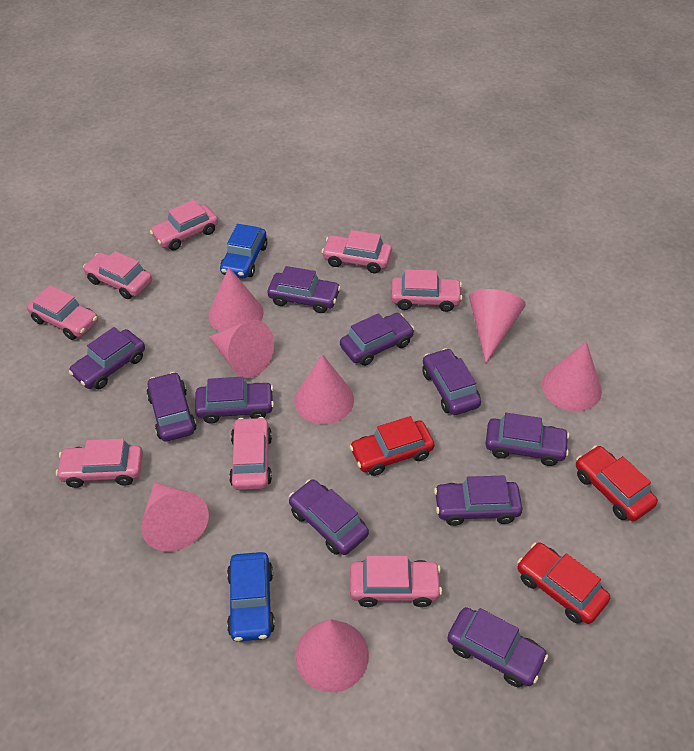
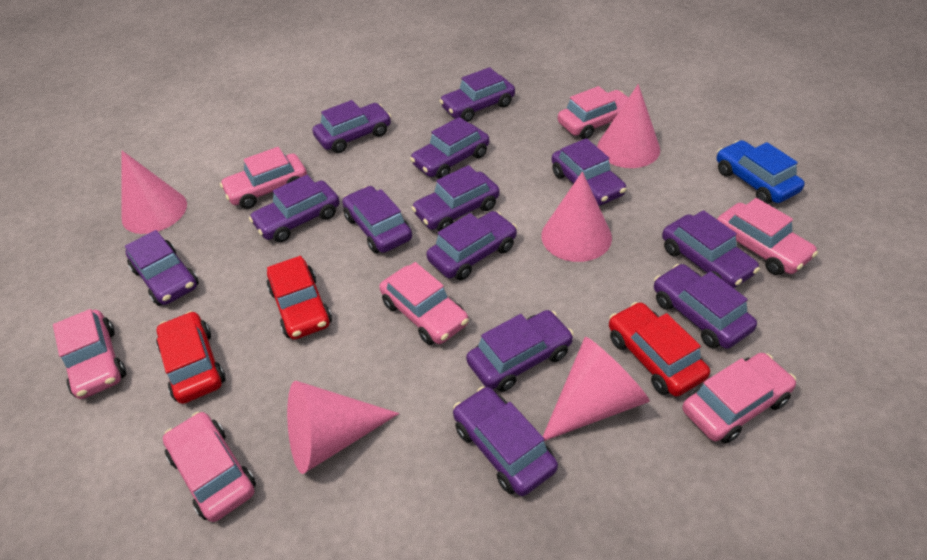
blue car: [220,224,267,278] [227,552,275,642] = 2 -> [717,140,805,204] = 1
pink car: [27,285,98,340] [56,438,143,488] [83,251,152,299] [150,200,218,250] [229,417,272,490] [322,230,392,273] [350,556,442,607] [391,269,462,312] = 8 -> [53,309,126,399] [163,412,256,522] [220,147,307,209] [379,262,469,345] [558,86,629,139] [682,353,796,444] [717,198,818,275] = 7
pink cone: [141,482,209,552] [208,267,264,332] [209,320,274,378] [295,354,354,424] [295,619,369,692] [469,289,526,363] [542,341,602,411] = 7 -> [122,151,187,234] [287,381,399,474] [541,172,612,262] [543,337,650,441] [597,84,660,168] = 5
purple car: [69,327,145,389] [146,372,197,442] [195,377,274,424] [268,266,341,313] [289,479,369,555] [340,313,415,366] [422,348,481,415] [434,475,522,526] [447,607,548,687] [486,413,569,466] = 10 -> [125,230,199,306] [249,175,340,242] [312,100,391,153] [342,186,412,253] [410,117,489,179] [412,165,500,231] [426,211,517,280] [440,67,515,122] [453,386,558,496] [466,310,574,392] [552,138,626,206] [654,264,757,349] [662,210,760,288] = 13

